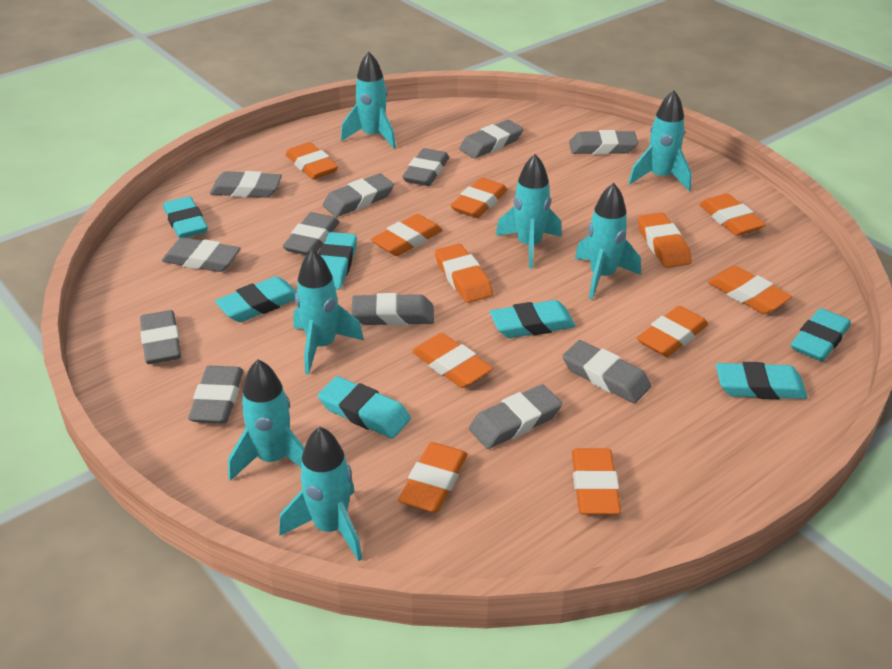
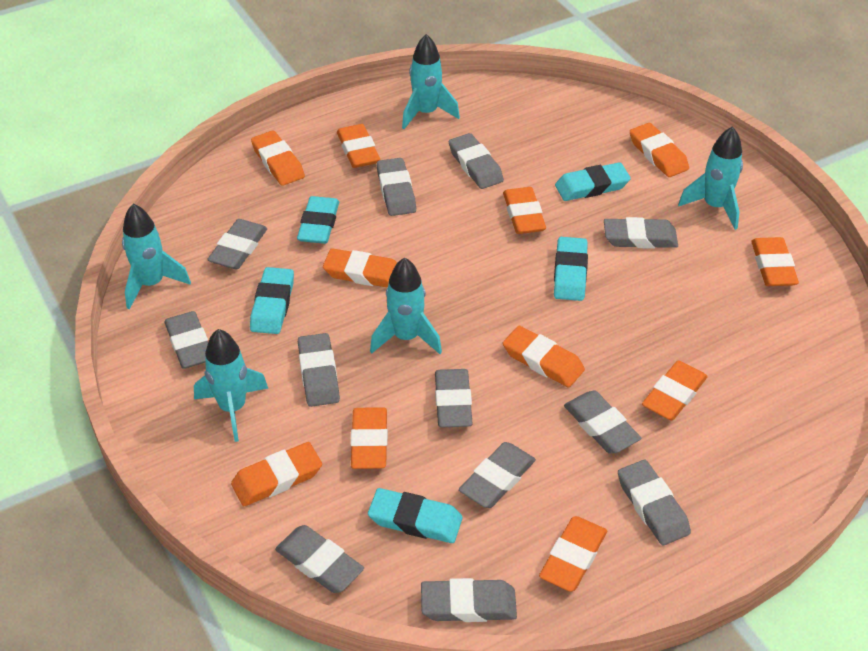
turquoise eraser: [163,196,208,239] [215,276,296,322] [318,232,357,290] [318,376,411,439] [490,300,576,338] [716,362,807,399] [791,308,851,361] = 7 -> [250,267,294,334] [297,196,339,244] [368,488,463,543] [554,237,588,301] [555,162,631,201] = 5
turquoise rocket: [228,359,305,481] [279,427,362,561] [293,249,364,375] [341,51,396,149] [496,154,562,269] [575,183,641,299] [628,90,692,191] = 7 -> [122,204,191,310] [194,329,268,442] [370,257,442,354] [402,34,460,129] [678,126,743,230] = 5

